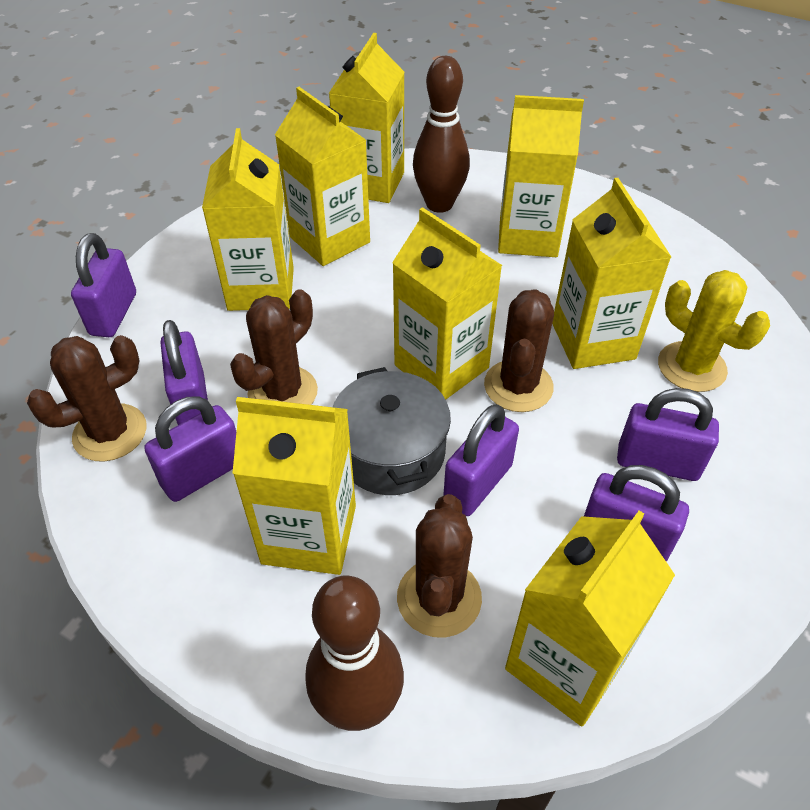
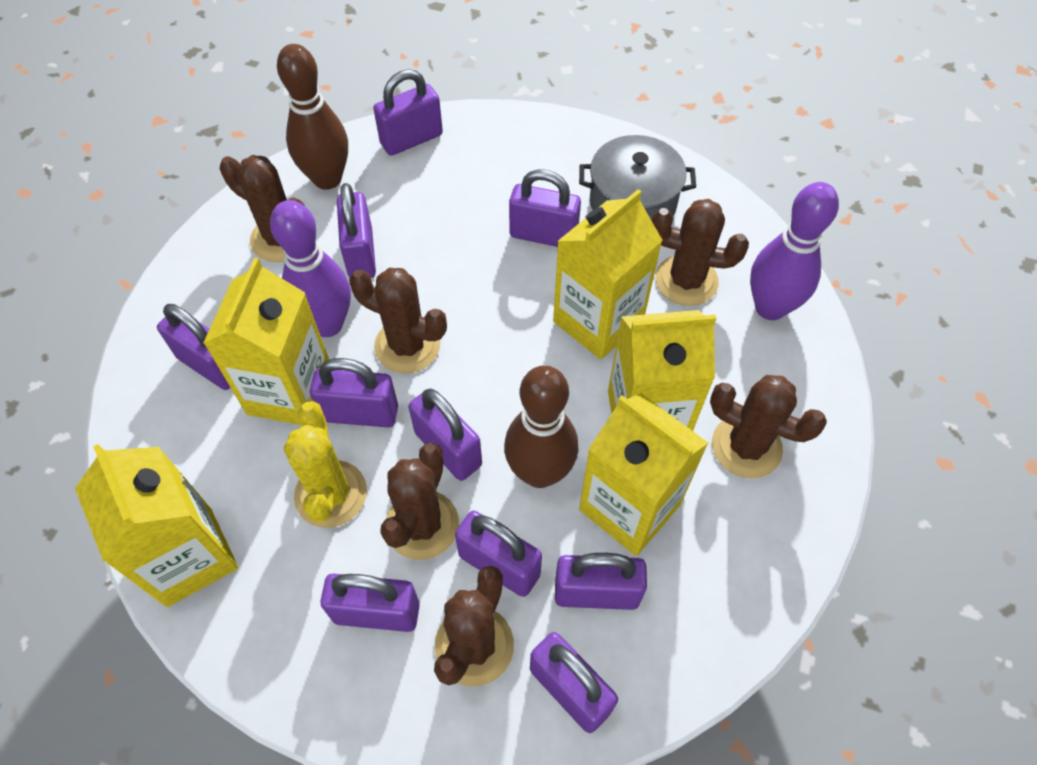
brown cactus: [27,335,147,462] [230,289,318,405] [397,494,482,637] [484,289,554,412] = 4 -> [220,155,305,262] [349,268,447,373] [380,443,459,560] [434,566,514,686] [652,199,749,306] [710,375,827,478] = 6
purple bowling pin: none = 0 -> [270,200,351,337] [750,182,839,320] = 2
purple padlock: [71,233,136,337] [144,396,236,502] [161,320,208,425] [443,404,519,516] [584,465,689,562] [617,388,719,481] = 6 -> [157,304,230,390] [310,358,398,427] [320,574,420,632] [337,183,376,278] [373,69,443,156] [409,389,482,481] [455,511,542,597] [509,169,581,247] [530,632,618,733] [555,553,647,610] = 10
yellow carton: [202,128,294,311] [232,397,356,575] [275,87,370,266] [329,33,404,203] [392,207,503,400] [498,95,584,257] [505,511,675,726] [552,178,671,369] = 8 -> [75,444,238,607] [203,258,329,426] [553,189,663,360] [579,393,708,556] [608,310,717,431] = 5

